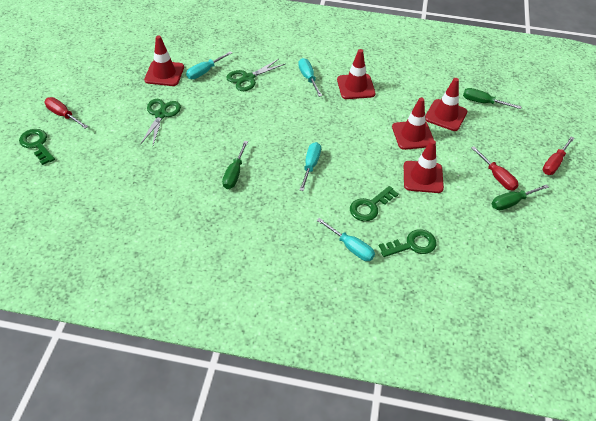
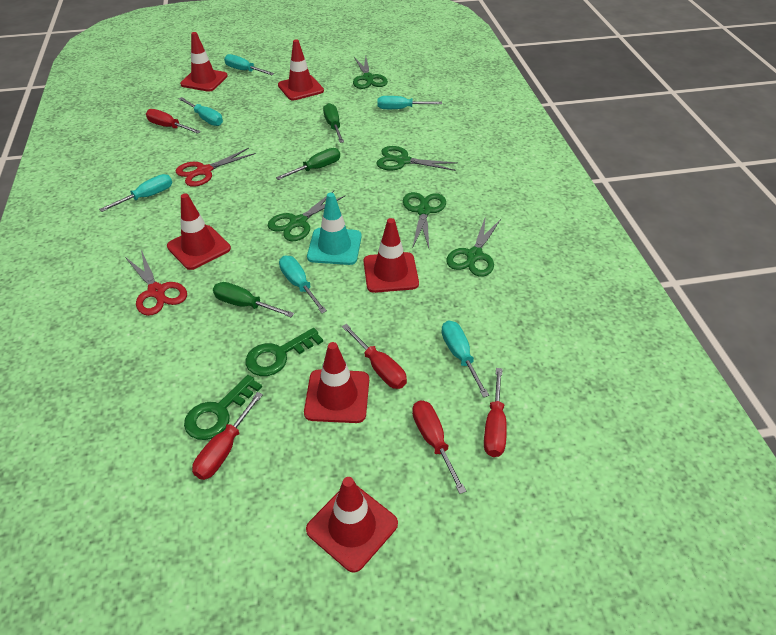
green key: [19,129,55,165] [350,186,399,221] [379,229,436,257] = 3 -> [184,375,262,440] [245,328,323,376] = 2
green scissors: [140,99,181,145] [226,59,285,91] = 2 -> [268,191,345,241] [353,56,388,89] [376,146,457,171] [403,192,446,248] [446,216,501,277] = 5
red scissors: none = 0 -> [125,250,187,316] [176,148,256,187] = 2
red screwdriver: [45,97,88,129] [471,146,518,191] [543,137,574,175] = 3 -> [146,109,201,134] [192,392,263,480] [342,324,407,389] [412,401,466,494] [484,368,507,457] = 5
red traffic cone: [144,35,184,86] [337,49,375,99] [392,98,434,150] [404,140,444,193] [425,78,467,131] = 5 -> [167,193,231,270] [180,32,228,92] [278,40,324,101] [304,342,369,423] [306,477,398,573] [364,218,419,293] = 6
turquoise screwdriver: [186,51,232,79] [298,58,322,97] [300,142,321,191] [317,218,375,261] = 4 -> [99,174,172,212] [179,97,223,126] [224,54,274,75] [279,256,327,313] [378,96,442,109] [441,320,489,397] = 6
turquoise traffic cone: none = 0 -> [307,193,362,265] = 1

